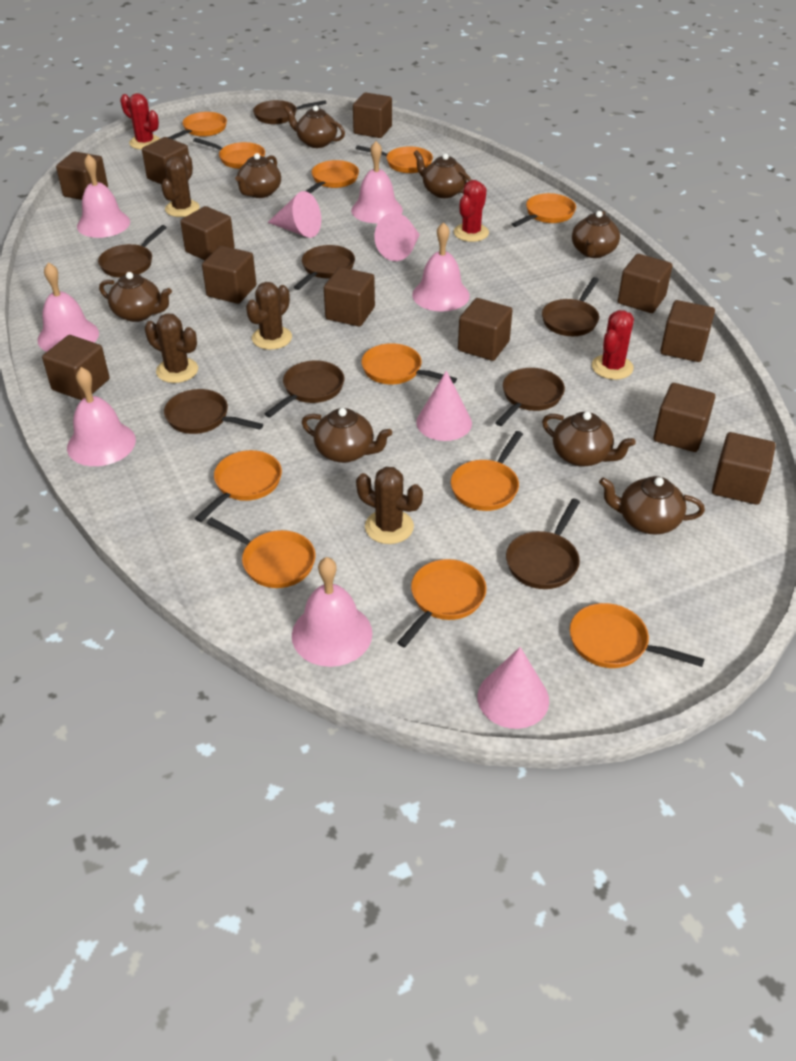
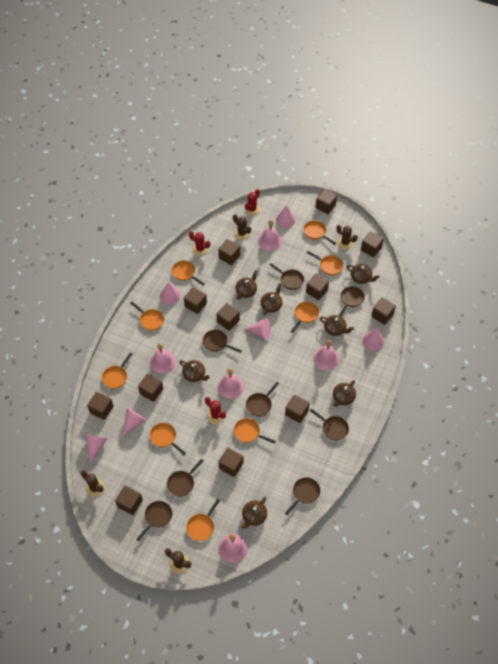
brown teapot: [99,272,172,322] [235,153,281,198] [284,105,345,148] [302,408,392,463] [413,150,472,198] [542,412,636,467] [572,211,620,258] [599,476,705,534] = 8 -> [179,360,210,382] [235,270,257,300] [241,497,267,529] [261,284,282,315] [320,315,354,336] [333,380,356,407] [347,264,380,284] = 7
orange pan: [167,112,227,139] [193,138,265,169] [195,450,282,522] [207,517,315,588] [306,160,359,194] [356,145,433,173] [361,343,457,385] [397,559,486,648] [451,431,523,511] [512,193,576,227] [570,603,704,668] = 11 -> [102,353,132,389] [130,301,164,331] [150,423,186,455] [172,261,205,286] [186,499,220,541] [234,418,276,444] [291,302,319,333] [304,220,336,245] [307,251,343,275] = 9
pink bell: [37,262,99,352] [67,367,136,466] [77,154,130,238] [292,557,372,667] [351,141,403,223] [412,222,470,312] = 6 -> [150,343,176,374] [218,368,244,399] [218,534,248,563] [258,220,282,251] [313,340,339,370] = 5
pink cone: [268,191,321,238] [375,213,420,261] [416,371,472,441] [478,647,549,729] = 4 -> [85,434,108,463] [122,408,146,437] [160,282,181,305] [244,318,271,340] [276,205,296,228] [363,328,384,350] = 6

